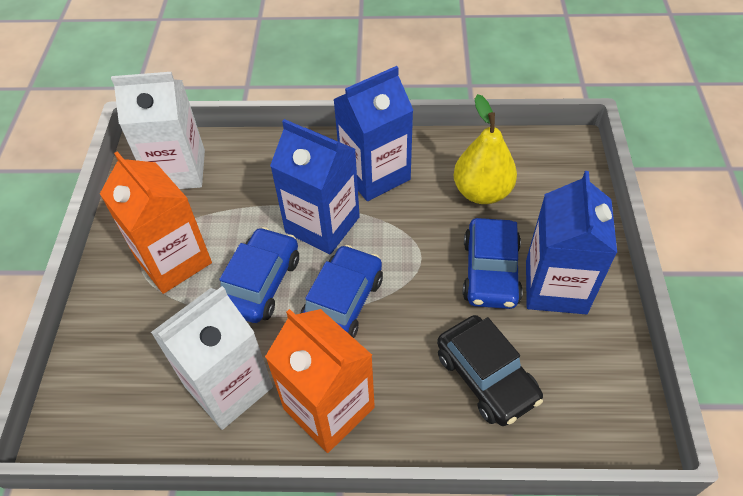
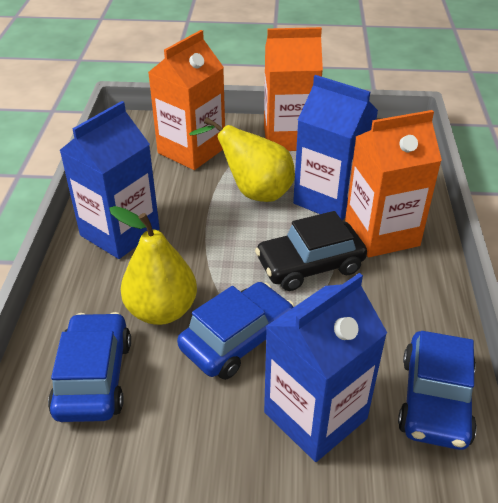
orange carton: [100,151,212,294] [265,309,375,453] = 2 -> [148,30,225,170] [264,27,323,151] [345,110,442,257] = 3
white carton: [111,72,205,189] [151,286,273,430] = 2 -> none = 0
yellow pear: [454,94,517,204] = 1 -> [109,206,197,325] [189,117,295,202] = 2

